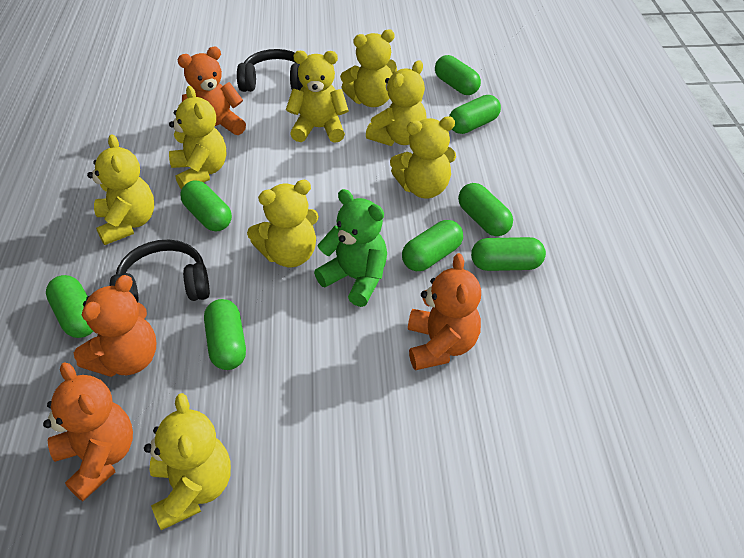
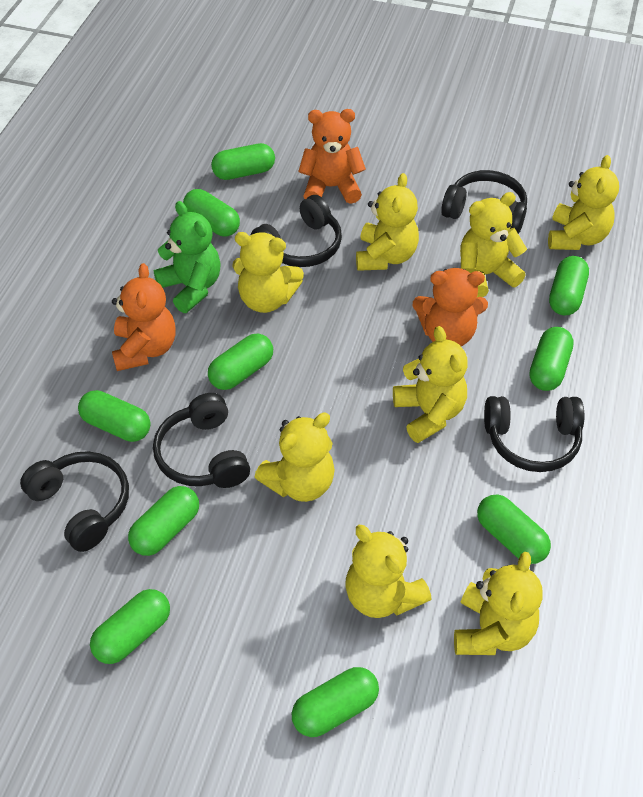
black headphones: [110,240,210,302] [237,49,303,92] = 2 -> [20,451,129,552] [153,393,250,488] [251,195,342,267] [441,170,527,234] [484,396,584,472] = 5
green capsule: [46,275,93,338] [180,181,232,231] [204,299,246,370] [402,220,463,271] [435,55,481,95] [449,95,501,134] [458,183,513,236] [471,237,546,271] = 8 -> [78,390,150,442] [90,589,170,664] [128,486,199,556] [183,189,240,237] [208,334,273,390] [211,143,275,180] [292,667,379,737] [477,494,551,564] [530,327,574,391] [549,256,589,315] = 10
orange teddy bear: [43,362,133,501] [74,275,156,377] [178,47,246,135] [408,253,481,370] = 4 -> [112,263,176,371] [298,109,366,204] [413,268,488,346] = 3

